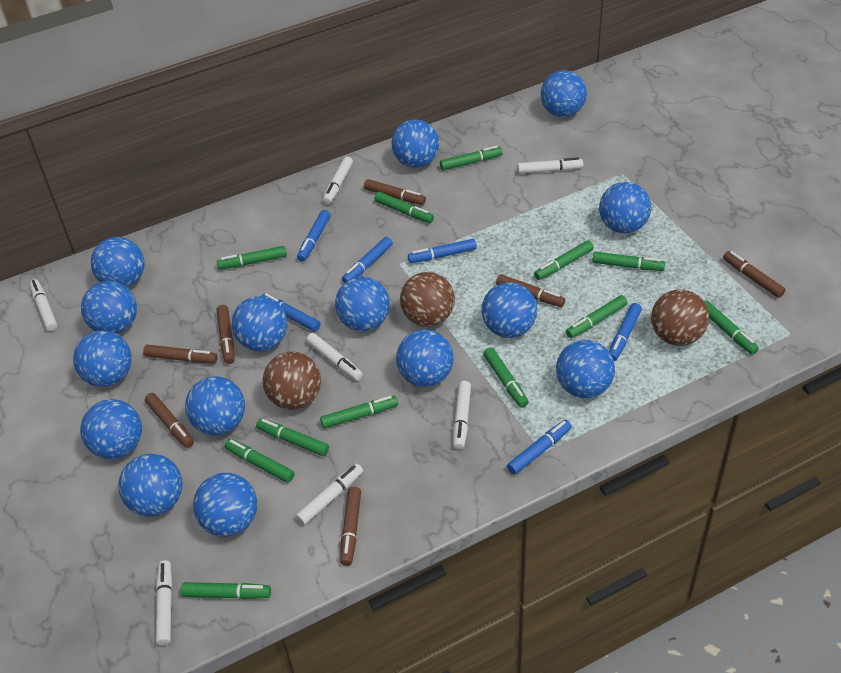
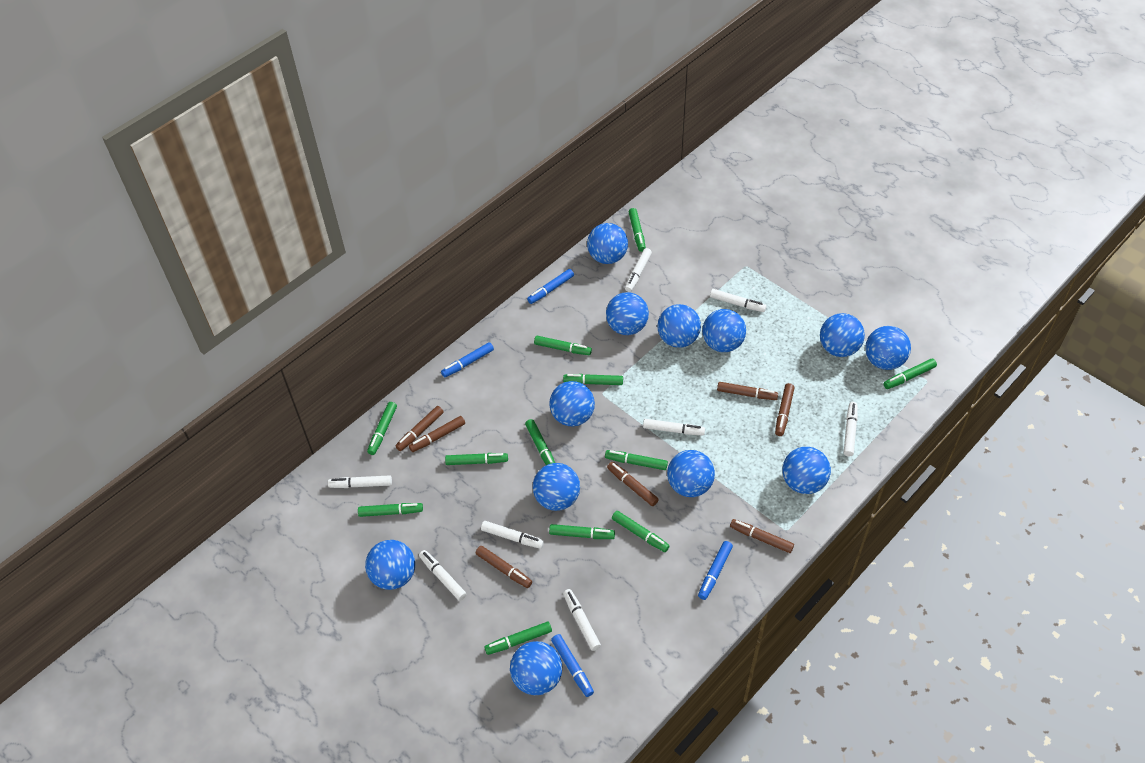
blue ball: [73,331,132,387] [80,399,142,459] [81,281,137,334] [91,237,145,287] [118,454,182,516] [185,376,245,435] [193,473,258,537] [232,296,287,351] [335,277,390,331] [392,119,439,168] [396,329,453,387] [482,282,537,338] [541,70,587,117] [556,340,615,398] [599,182,651,233] = 15 -> [365,540,415,590] [510,641,562,695] [533,463,580,511] [549,381,595,426] [587,223,628,264] [606,292,649,335] [657,304,701,348] [667,450,715,497] [702,309,746,352] [782,447,831,494] [820,313,865,357] [865,326,911,370] = 12
blue marker: [261,293,321,332] [297,210,330,261] [342,237,393,283] [408,239,477,263] [507,420,572,475] [609,303,642,361] = 6 -> [441,342,494,377] [527,269,574,304] [551,634,594,697] [698,541,733,600] = 4
brown ball: [263,352,321,410] [400,272,455,327] [651,289,709,346] = 3 -> none = 0
white marker: [30,279,57,331] [156,560,172,646] [296,463,363,525] [306,333,363,381] [323,157,353,204] [453,381,471,450] [518,157,583,174] = 7 -> [328,475,392,488] [419,550,467,601] [481,521,544,549] [563,589,601,651] [625,248,652,292] [643,419,705,435] [710,289,766,312] [844,402,858,457] = 8

